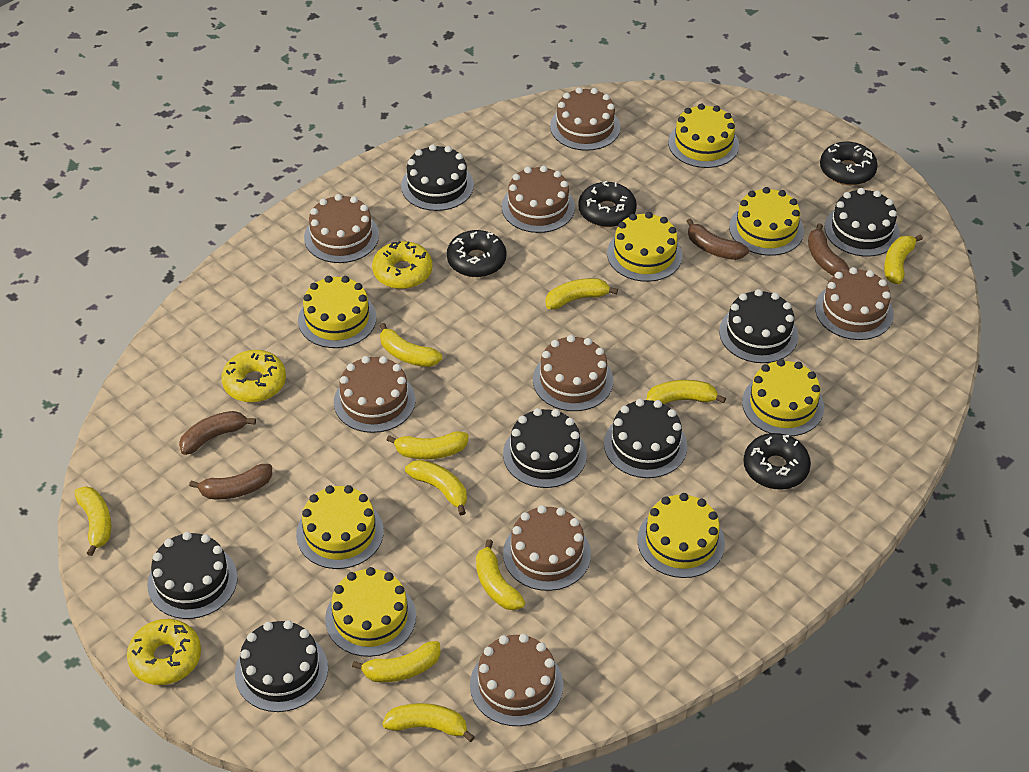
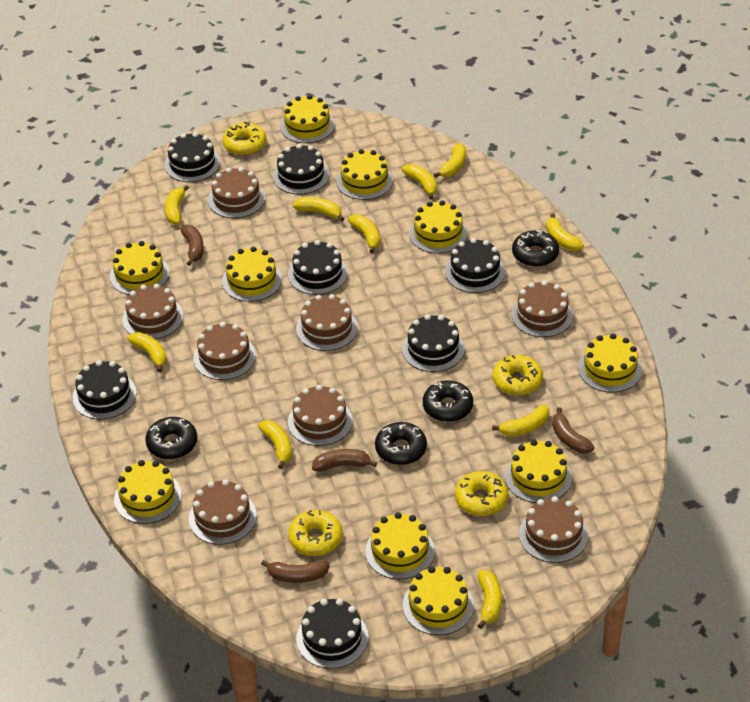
yellow cake: [296,485,384,569] [298,276,377,348] [325,567,416,657] [607,212,683,282] [637,493,725,578] [668,104,739,168] [729,187,804,256] [742,359,824,436] = 8 -> [110,241,169,295] [114,460,181,524] [222,247,282,302] [280,95,335,143] [336,149,393,200] [365,512,435,579] [403,566,474,635] [409,200,468,254] [505,440,572,503] [578,333,642,393] = 10
yellow donut: [127,619,201,685] [222,350,286,403] [372,241,432,289] = 3 -> [223,122,266,155] [288,510,343,556] [455,471,508,516] [493,355,543,395] = 4

